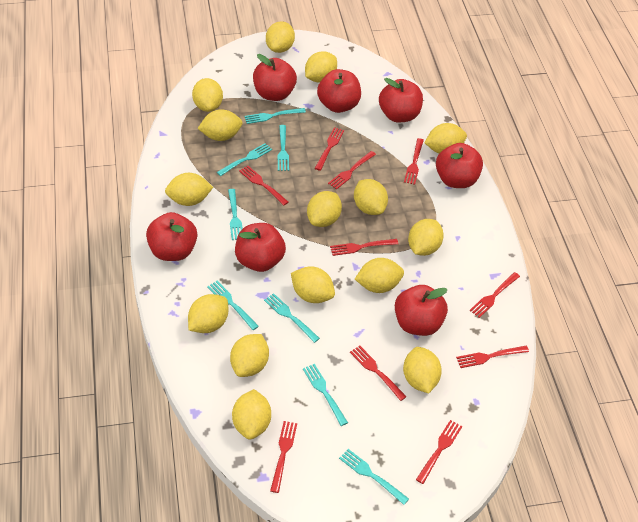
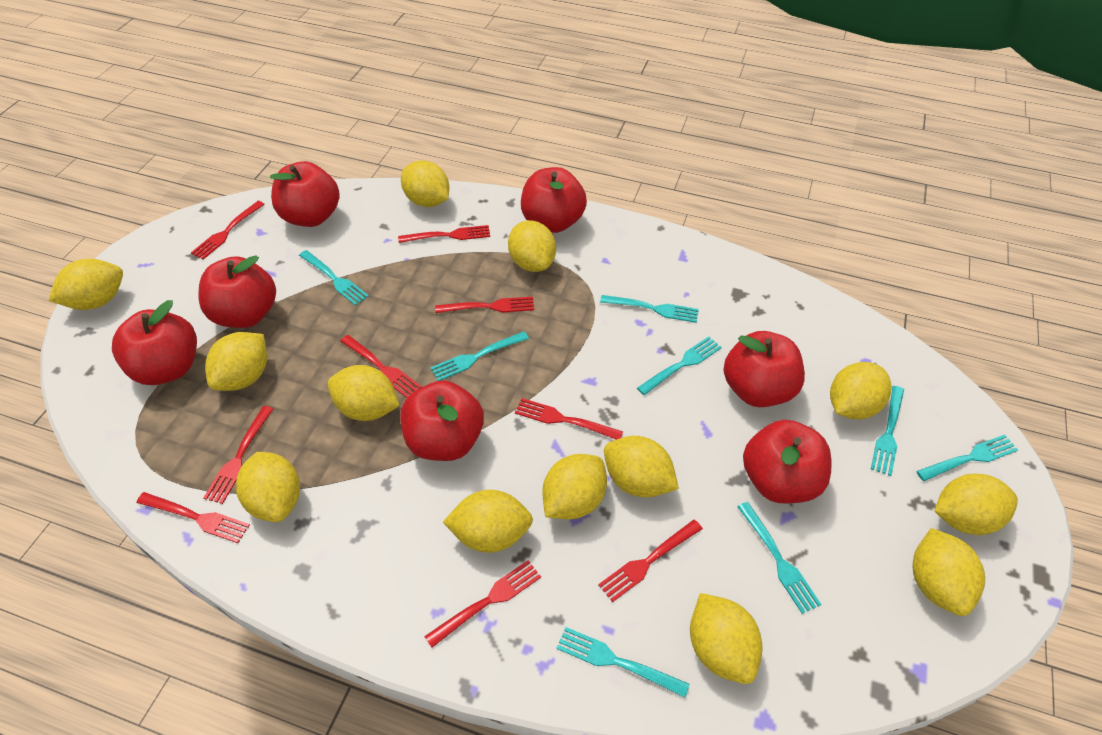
red fork: [239,165,288,205] [270,421,297,493] [315,127,344,171] [328,151,376,189] [330,239,398,256] [350,345,407,401] [404,138,424,185] [416,420,462,484] [456,346,529,368] [469,272,520,318] = 10 -> [136,492,250,543] [191,201,265,259] [204,406,273,504] [340,335,421,398] [398,225,490,243] [424,560,541,648] [435,296,534,313] [515,398,623,440] [598,520,703,602] = 9
yellow lemon: [165,173,213,206] [188,294,228,333] [192,78,223,112] [197,109,243,141] [230,334,269,377] [232,389,271,439] [266,21,295,53] [291,266,335,303] [305,51,337,82] [307,191,342,227] [354,179,388,215] [355,258,404,293] [403,347,442,394] [408,219,444,256] [425,123,467,154] = 15 -> [48,259,123,310] [205,332,267,391] [236,452,300,522] [328,365,400,421] [401,160,449,207] [443,490,533,553] [508,220,556,272] [542,454,607,520] [604,436,679,498] [690,593,763,684] [830,362,892,420] [913,528,985,616] [935,474,1018,535] = 13

